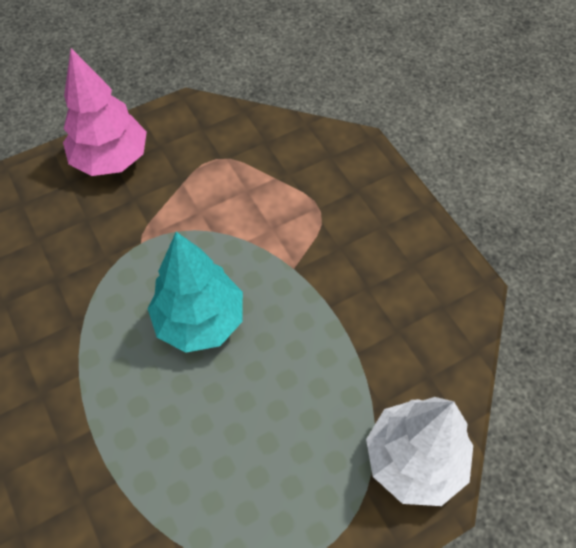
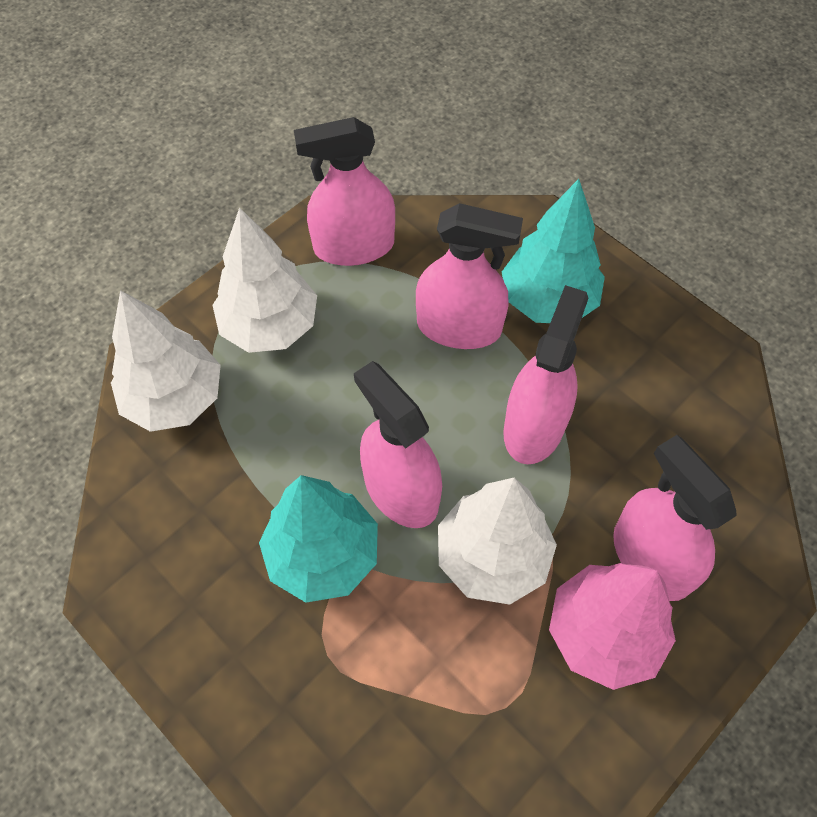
pink spray bottle: none = 0 -> [294,117,395,266] [354,361,442,528] [416,203,523,349] [503,285,588,464] [613,435,737,601] = 5
turquoise tree: [148,232,243,353] = 1 -> [259,475,378,602] [502,179,605,323] = 2
white tree: [366,397,473,506] = 1 -> [111,290,221,432] [213,207,317,353] [438,478,557,605] = 3

